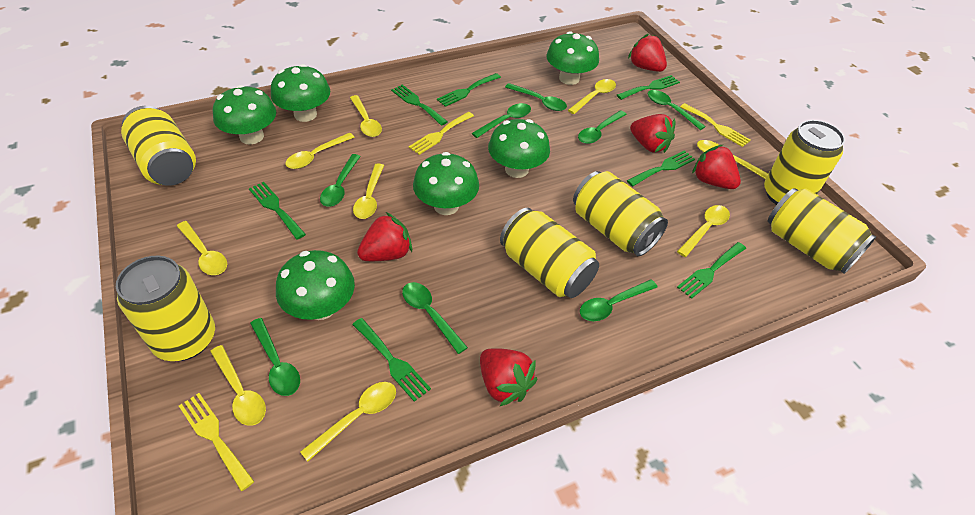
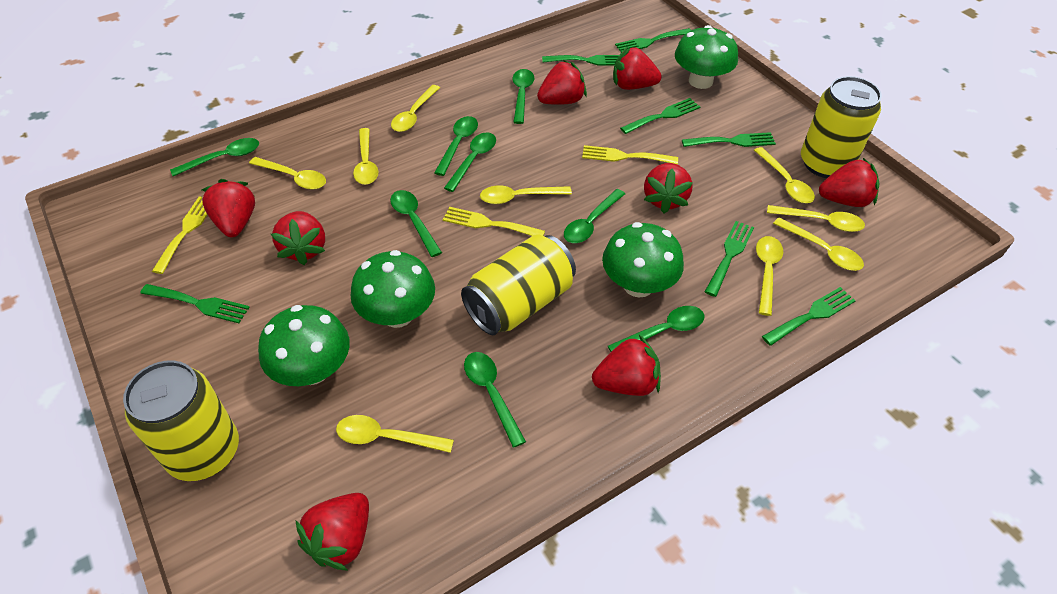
green mushroom: [213,85,276,145] [271,64,330,122] [276,250,355,320] [413,152,479,215] [488,119,550,178] [546,31,599,85] = 6 -> [258,305,350,386] [351,250,435,328] [602,222,684,298] [675,25,738,89] = 4
red strawberry: [357,212,412,261] [480,348,537,406] [628,34,667,72] [630,114,675,153] [692,145,741,189] = 5 -> [202,179,255,237] [271,211,325,265] [295,493,369,571] [537,60,587,105] [592,335,661,396] [613,46,662,90] [644,163,693,213] [819,158,879,207] = 8
yellow can: [116,256,215,361] [121,106,196,186] [500,208,599,298] [573,171,668,256] [764,120,845,205] [768,188,876,274] = 6 -> [123,360,239,481] [461,235,576,335] [801,76,882,178] = 3

